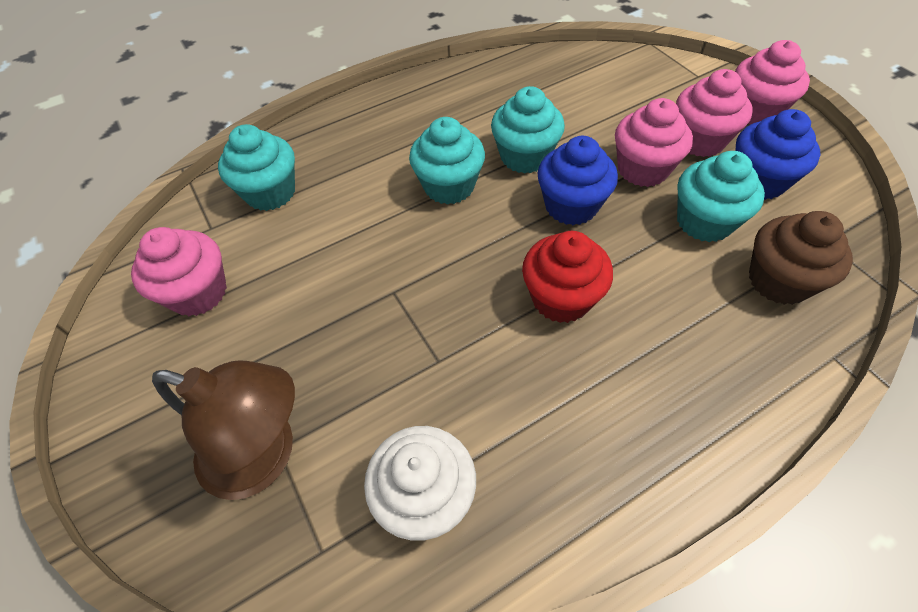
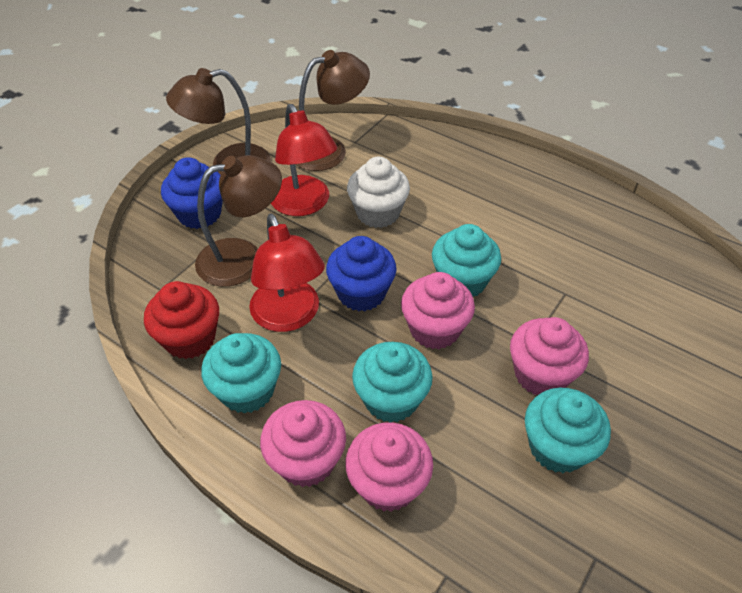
brown cupcake: [749,211,853,305] = 1 -> none = 0
brown lamp: [152,361,295,500] = 1 -> [166,68,271,175] [195,155,282,287] [295,50,370,171] = 3
red lamp: none = 0 -> [249,214,325,332] [271,104,337,216] = 2

